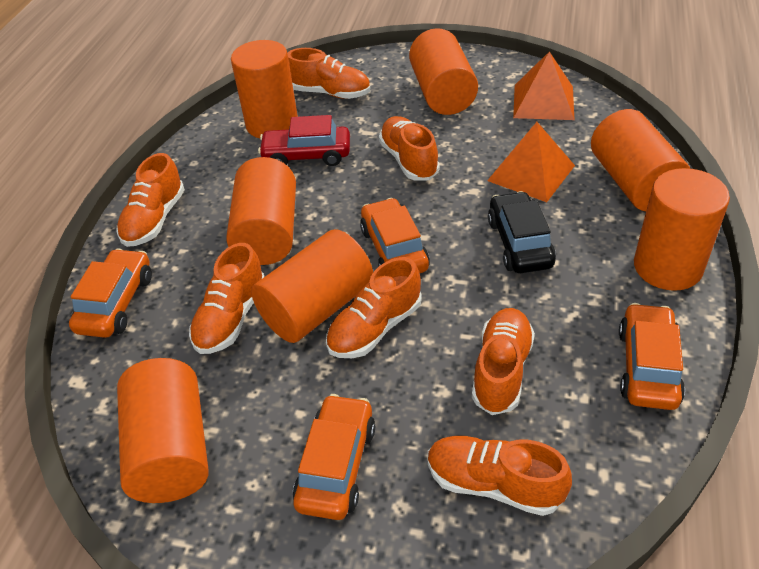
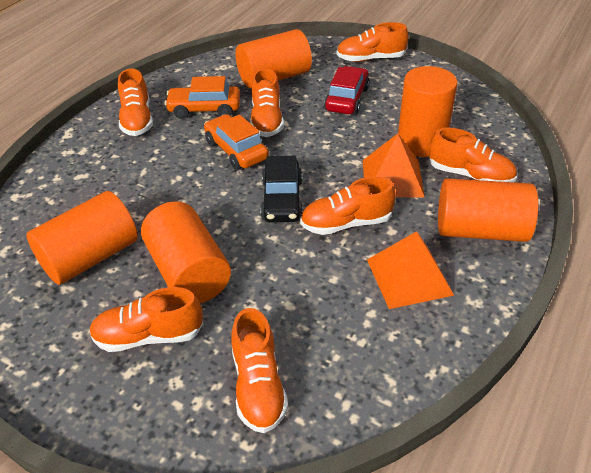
orange car: [69,249,152,338] [293,394,375,520] [360,198,430,273] [619,303,685,410] = 4 -> [164,76,240,119] [204,114,269,170] = 2
orange cylinder: [117,358,209,503] [226,157,296,265] [231,40,298,138] [251,229,373,343] [409,28,478,115] [591,109,690,211] [634,168,730,291] = 7 -> [26,191,138,285] [141,201,231,303] [236,29,312,88] [398,66,457,157] [438,178,538,242] = 5

